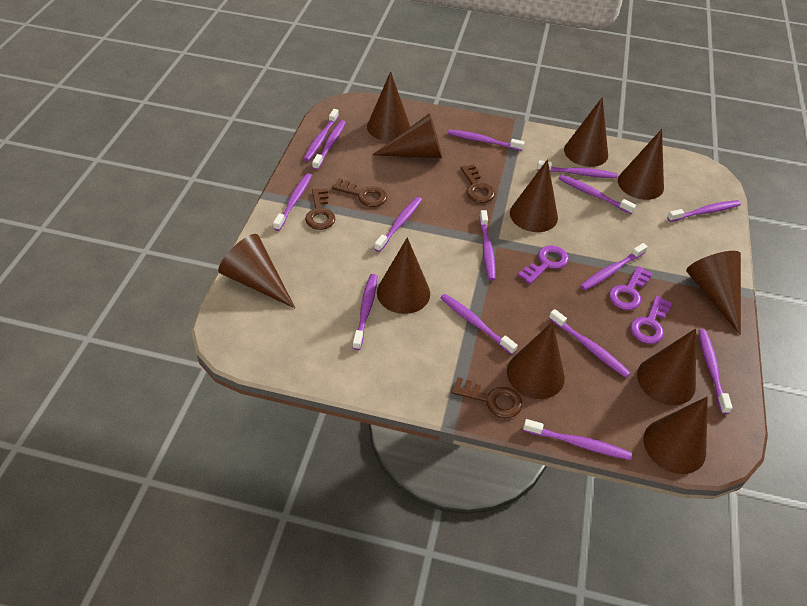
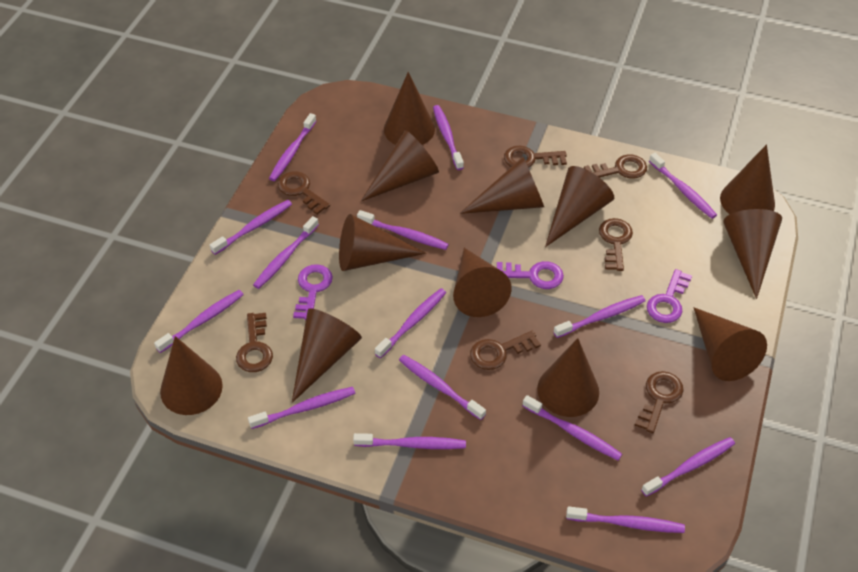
brown cone: [218,234,295,308] [367,71,410,141] [372,113,442,158] [377,237,430,314] [507,322,565,399] [510,159,558,232] [564,97,608,167] [618,129,664,200] [637,328,696,405] [644,397,708,474] [686,251,741,335] = 11 -> [160,336,223,415] [292,308,362,403] [339,214,426,271] [361,130,439,201] [384,72,435,145] [453,248,512,317] [459,157,544,214] [537,338,599,417] [545,166,614,247] [694,307,767,381] [720,144,775,214] [723,209,782,299] = 12
brown key: [305,188,335,230] [332,178,387,207] [451,377,522,418] [460,164,495,203] = 4 -> [236,313,273,372] [278,171,330,215] [470,331,541,370] [504,146,567,168] [584,154,647,179] [599,218,633,271] [635,371,684,433] = 7

